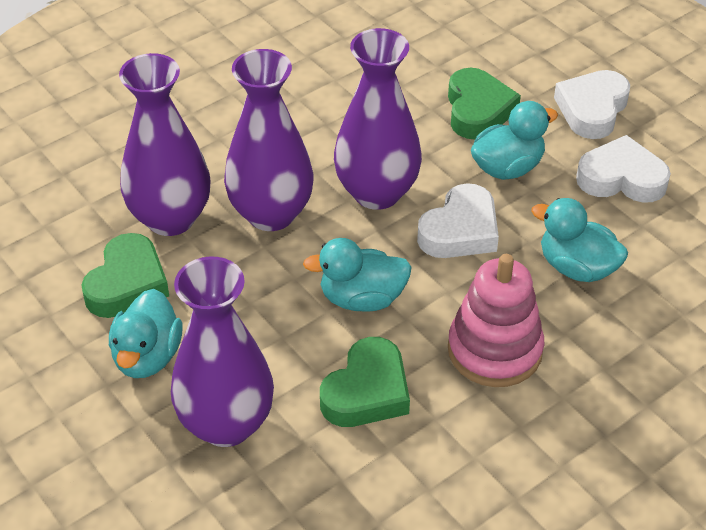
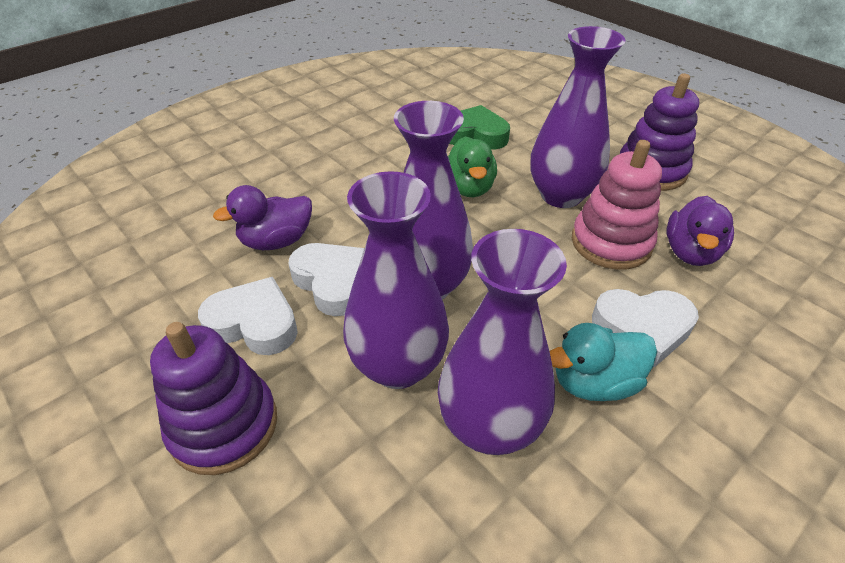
green duck: none = 0 -> [448,136,497,197] = 1
green heart: [82,233,169,318] [320,337,410,427] [448,68,521,139] = 3 -> [449,105,510,149] = 1
purple duck: none = 0 -> [213,185,312,250] [667,196,734,266] = 2
purple stacking toy: none = 0 -> [150,322,277,475] [620,74,699,191] = 2
turquoise duck: [109,289,183,378] [303,238,412,311] [471,101,558,180] [531,198,628,282] = 4 -> [550,323,657,401] = 1

